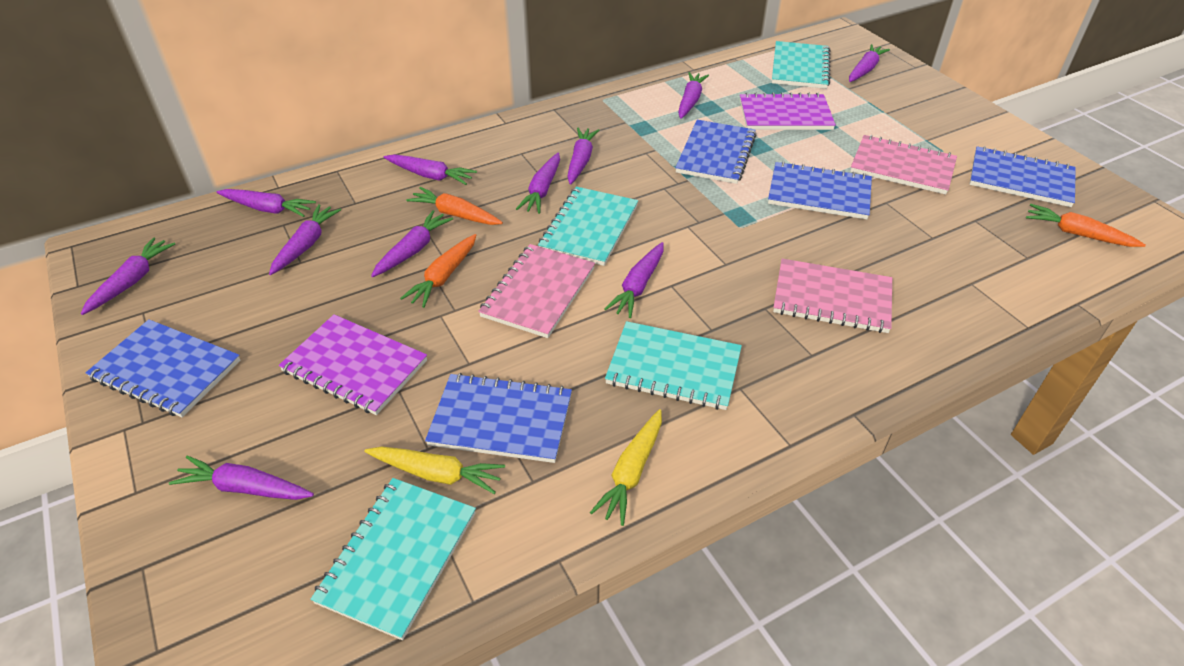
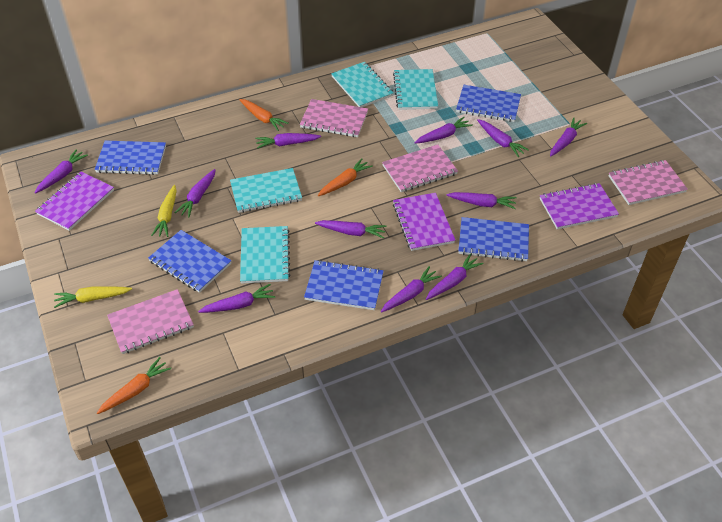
pink notebook: [478,244,595,338] [773,259,892,333] [850,135,957,195] = 3 -> [107,289,194,354] [300,99,368,137] [382,144,458,192] [609,160,688,205] = 4
purple notebook: [279,314,427,415] [740,92,836,130] = 2 -> [35,172,114,231] [393,193,455,251] [540,183,619,229] = 3

